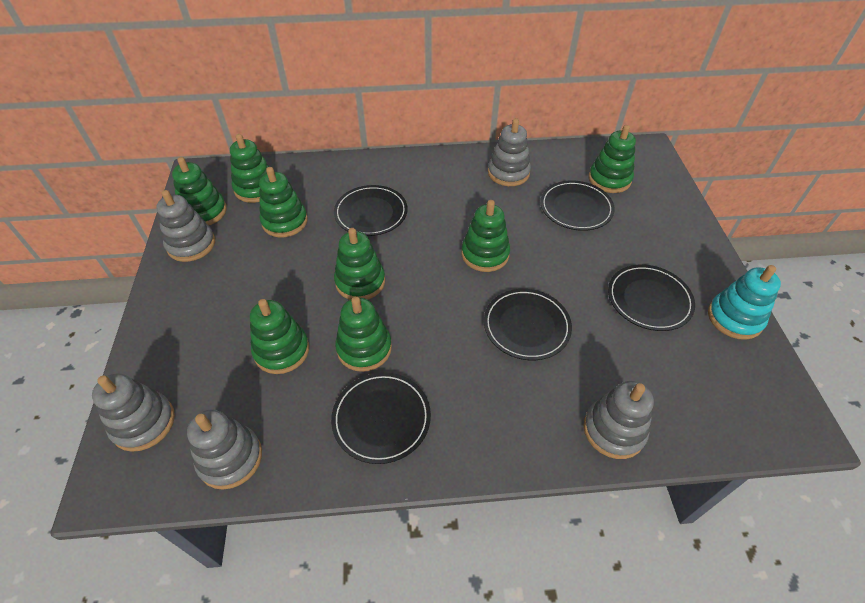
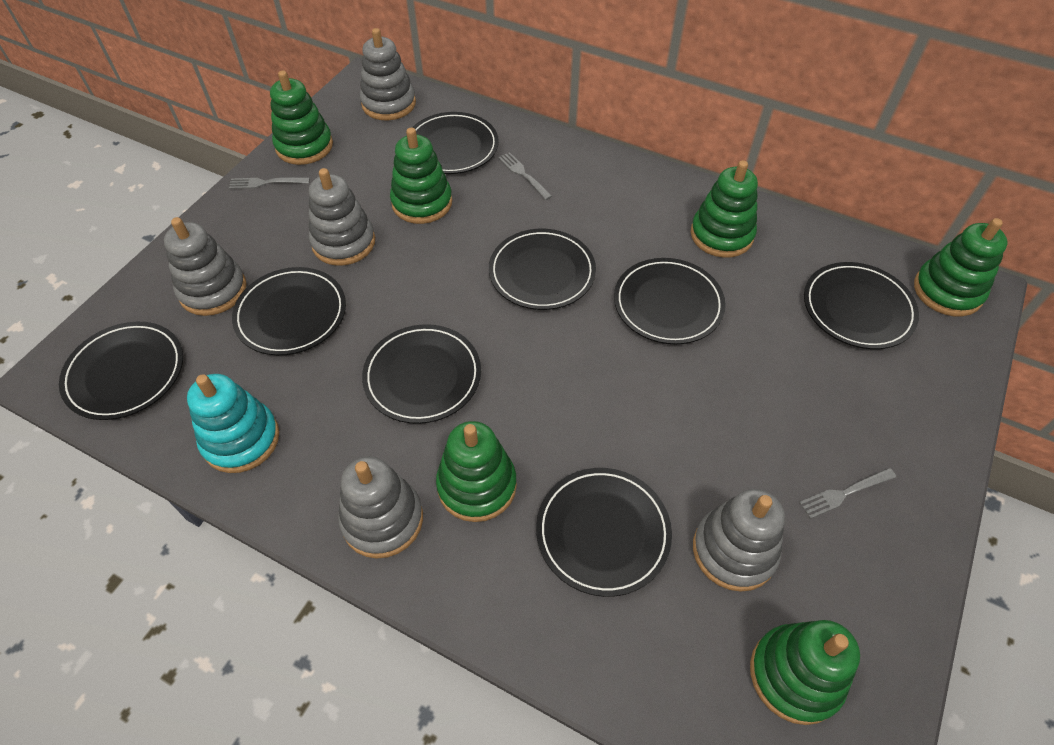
black plate: [331,372,431,464] [334,185,408,236] [484,289,572,360] [540,180,615,231] [608,265,695,331] = 5 -> [59,322,183,420] [232,267,346,355] [362,324,481,424] [412,112,499,174] [489,229,596,310] [536,468,672,597] [614,258,726,344] [804,262,919,349] = 8
green stacking toy: [172,157,227,225] [230,134,269,203] [250,299,309,374] [259,167,308,237] [334,228,385,300] [335,296,392,372] [461,200,510,272] [589,125,636,193] = 8 -> [270,70,333,165] [390,128,452,224] [436,421,517,522] [691,160,758,258] [750,620,860,725] [914,218,1008,316] = 6
grey fork: none = 0 -> [229,177,310,189] [498,152,552,200] [799,468,896,519] = 3

